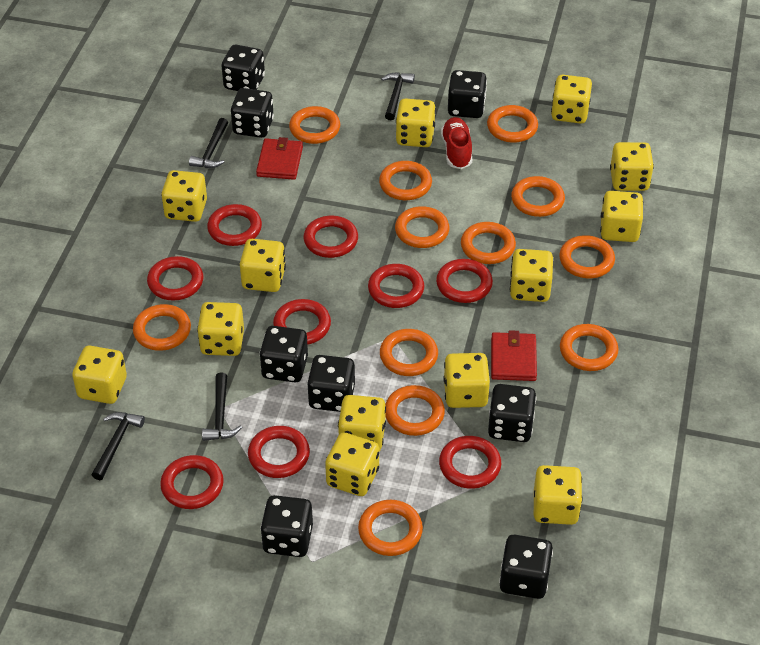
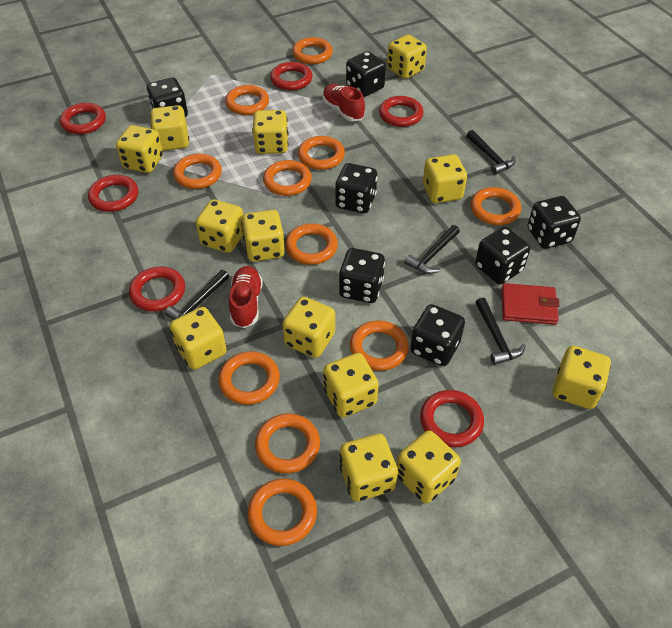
black dice: [222,45,265,91] [231,88,274,138] [259,326,308,382] [260,495,313,557] [307,355,355,412] [448,70,487,118] [488,384,536,442] [499,535,553,599] = 8 -> [147,78,188,117] [335,163,378,213] [339,248,385,303] [346,51,386,97] [410,304,465,366] [475,227,530,284] [528,196,581,249] = 7
orange ring: [133,304,191,351] [289,106,340,144] [358,500,423,556] [379,161,432,200] [380,329,438,376] [385,385,445,436] [395,206,450,248] [461,222,516,264] [487,105,538,143] [511,176,565,217] [559,235,615,278] [560,324,618,371] = 12 -> [173,154,222,189] [218,351,280,405] [225,85,269,115] [247,479,317,546] [255,414,320,473] [263,160,312,196] [285,224,338,265] [292,37,333,64] [298,136,345,170] [350,321,409,371] [470,187,521,225] = 11
red ring: [147,256,203,300] [160,455,224,509] [207,204,262,246] [248,426,310,478] [273,299,331,345] [303,216,358,258] [368,264,424,308] [436,259,493,303] [439,436,501,489] = 9 -> [60,103,106,134] [88,175,138,212] [129,266,185,312] [270,62,313,91] [379,96,424,127] [420,390,484,447] = 6
red shoe: [441,117,472,169] = 1 -> [229,266,263,328] [323,84,365,121] = 2
red wallet: [256,137,303,180] [491,330,537,381] = 2 -> [501,283,560,325] = 1

